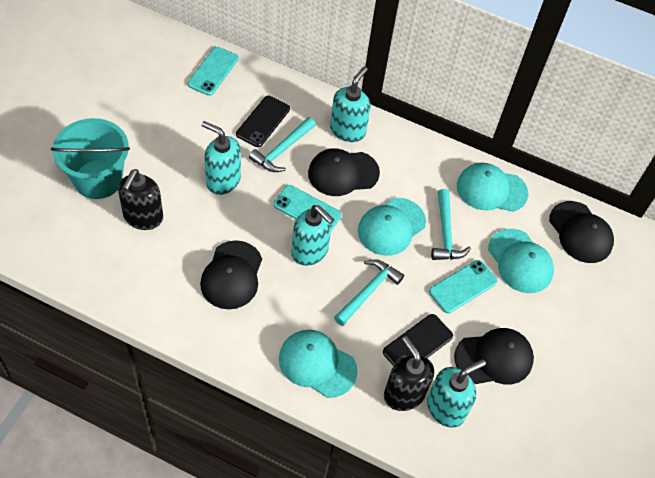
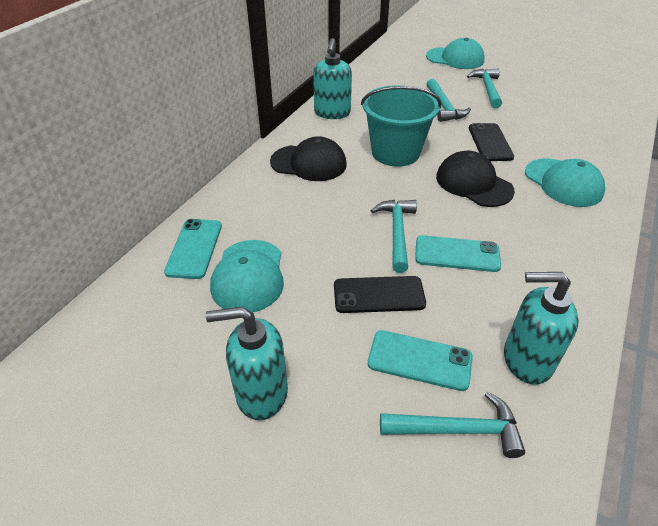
black cap: [200,240,262,309] [308,148,380,196] [454,328,534,384] [549,201,614,263] = 4 -> [270,136,347,181] [436,151,515,207] = 2
black soap dispenser: [118,169,163,230] [384,336,434,411] = 2 -> none = 0
turquoise cap: [279,330,358,398] [358,198,426,256] [457,163,528,212] [488,229,554,293] = 4 -> [210,240,284,313] [426,38,485,69] [525,158,605,207] = 3
turquoise hammer: [249,117,316,172] [334,259,404,326] [431,189,471,260] = 3 -> [371,200,417,273] [380,391,525,458] [427,79,471,122] [467,69,502,108] = 4
turquoise soap dispenser: [202,121,241,195] [291,205,334,266] [330,67,371,142] [427,359,486,428] = 4 -> [206,307,288,420] [313,38,352,119] [504,272,579,385] = 3

